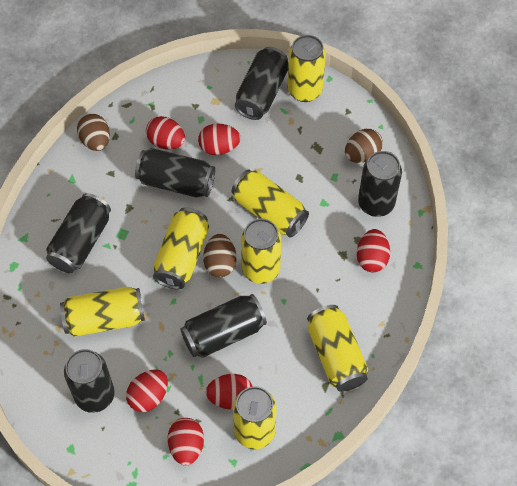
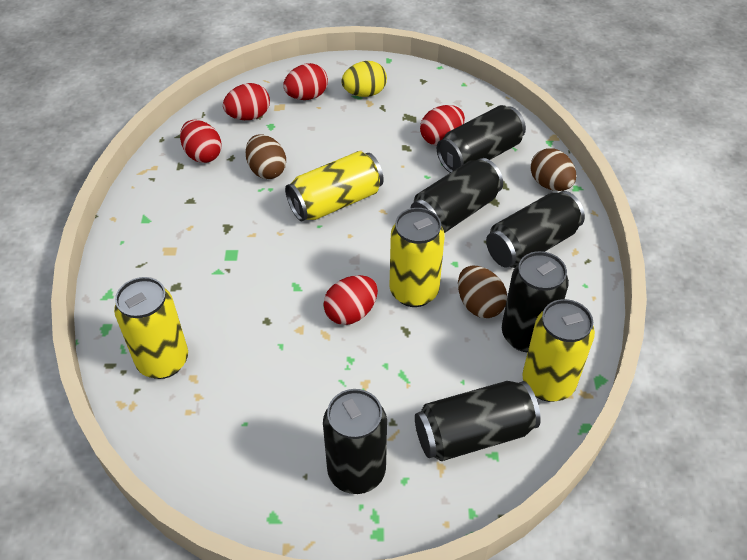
red egg: [126,369,168,412] [146,116,185,150] [168,418,204,466] [198,123,241,155] [206,374,253,410] [357,229,390,272] = 6 -> [180,120,221,163] [223,83,270,120] [283,63,328,100] [324,275,378,325] [420,105,465,145] = 5
yellow can: [60,287,145,337] [153,207,209,290] [232,170,309,238] [233,386,277,449] [241,219,282,284] [288,35,326,102] [307,305,369,392] = 7 -> [114,277,188,379] [285,151,384,222] [389,208,445,307] [522,299,595,402] = 4
yellow egg: none = 0 -> [341,61,387,97] = 1

